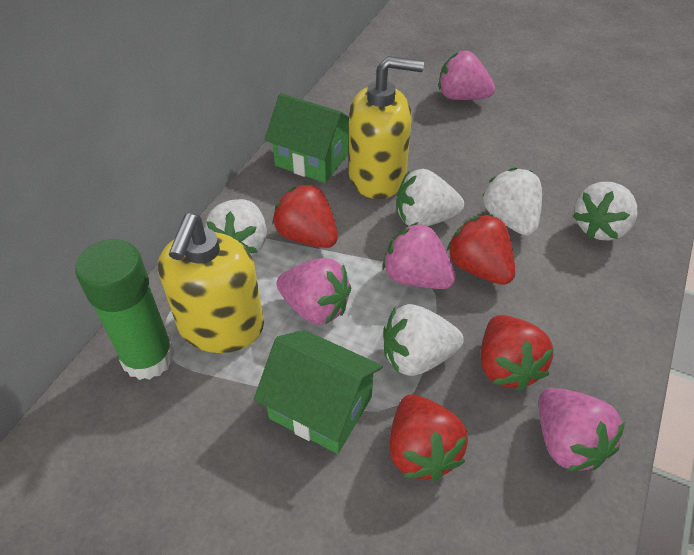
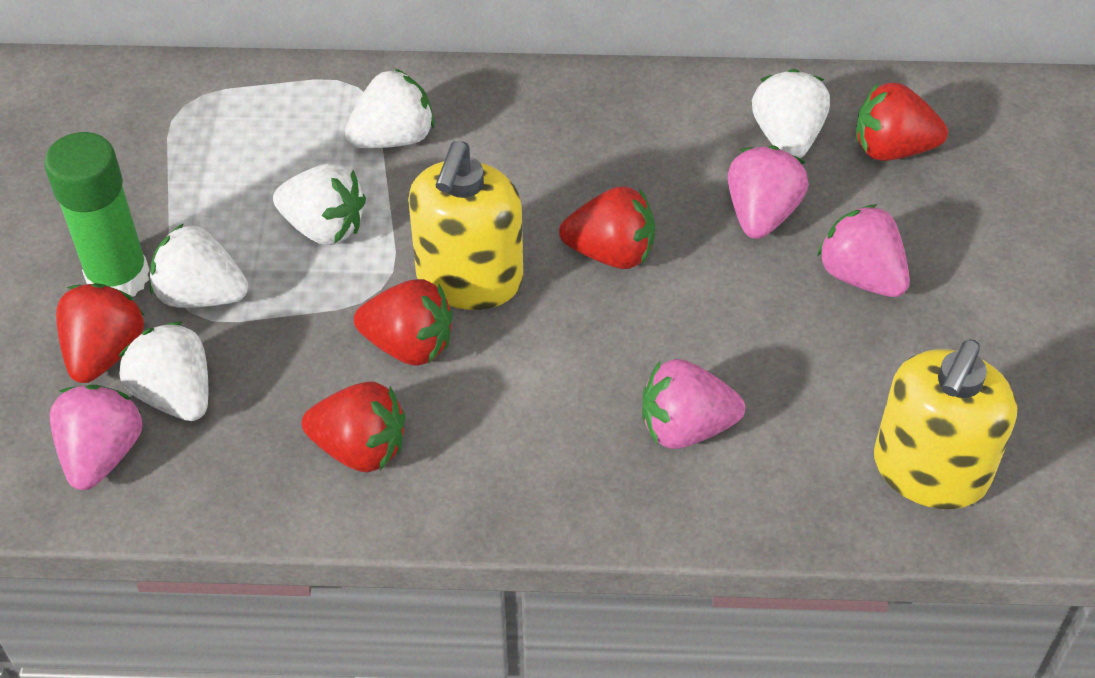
green house: [254,330,383,454] [265,93,349,183] = 2 -> none = 0
red strawberry: [272,183,338,248] [389,394,468,481] [447,214,515,285] [481,315,554,391] = 4 -> [56,283,145,383] [302,381,405,472] [354,279,453,366] [559,186,655,269] [856,83,948,161] = 5

